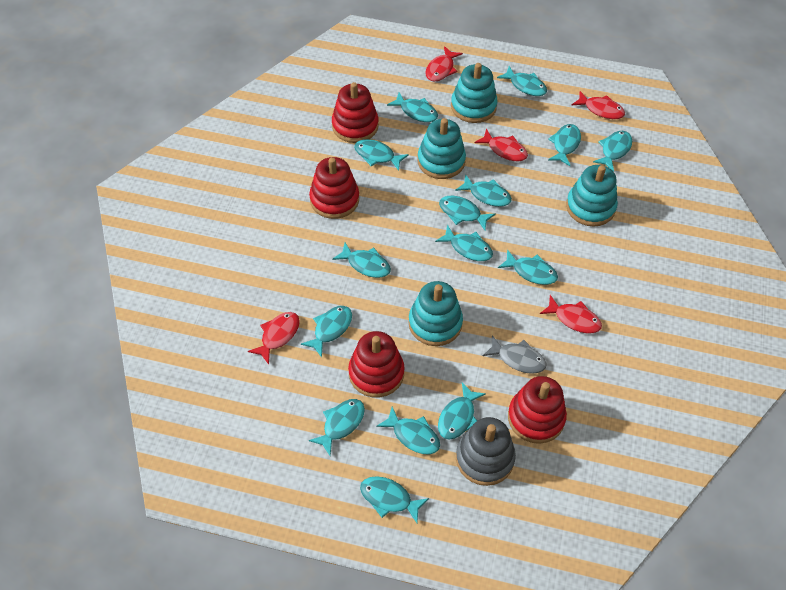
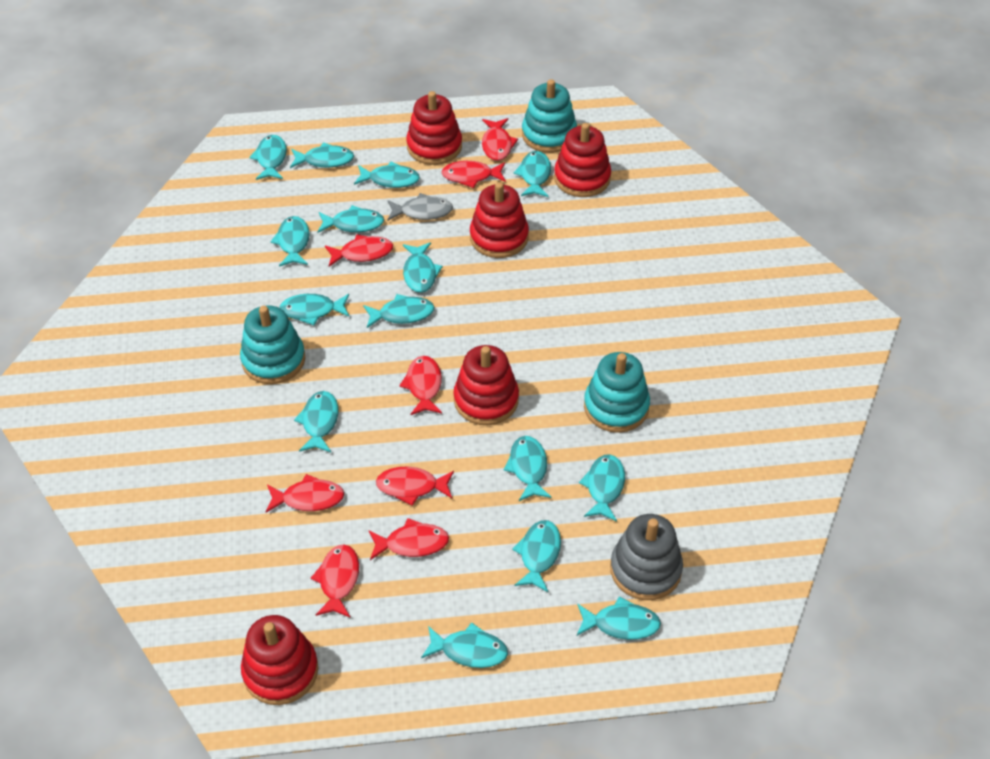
red fish: [248,312,300,364] [425,46,463,82] [474,129,528,161] [540,295,602,334] [572,91,625,119] = 5 -> [266,474,344,513] [311,544,359,617] [325,234,393,267] [369,518,449,560] [376,467,454,506] [399,356,442,415] [441,161,506,188] [482,118,518,161] = 8
red stacking toy: [309,157,359,219] [332,82,379,143] [348,331,405,398] [508,376,567,444] = 4 -> [241,615,318,705] [406,91,462,165] [453,345,519,425] [470,182,529,258] [554,123,611,197] = 5
turquoise stacking toy: [408,281,463,346] [417,118,466,179] [451,63,498,123] [566,165,618,227] = 4 -> [240,305,305,384] [522,79,577,153] [584,352,650,433] = 3

